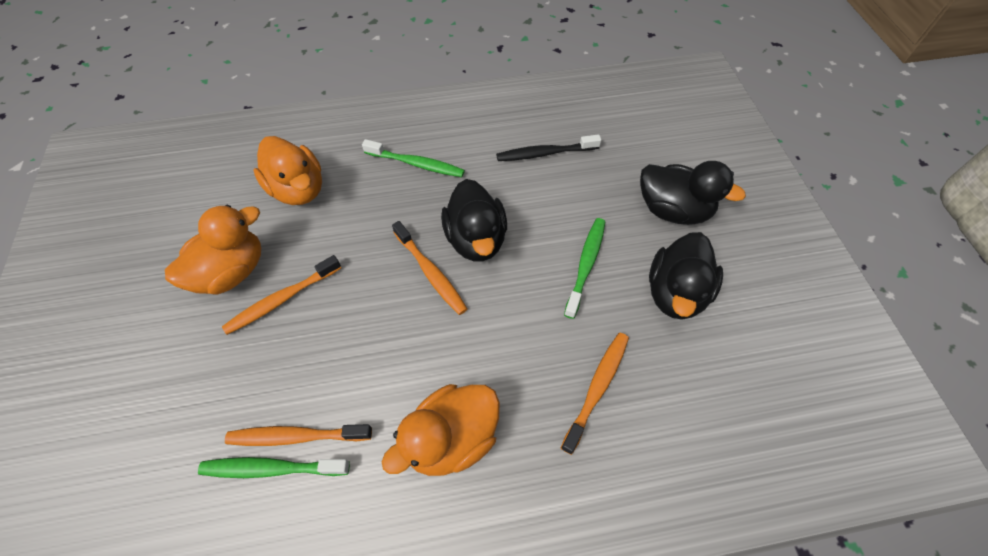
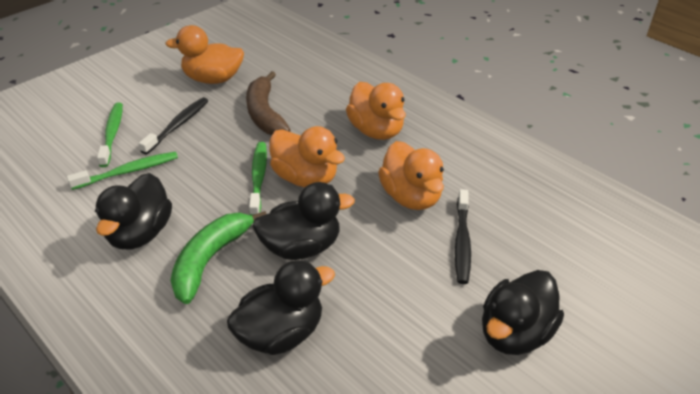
black duck: [441,179,507,261] [640,161,746,225] [649,232,723,320] = 3 -> [95,173,172,249] [227,260,335,355] [253,182,355,260] [482,270,564,355] = 4
black toothbrush: [496,134,601,161] = 1 -> [139,97,208,154] [455,189,471,284] = 2
brown banana: none = 0 -> [246,71,291,135] = 1
green banana: none = 0 -> [170,211,266,304] = 1
orange duck: [165,205,261,295] [253,136,322,205] [382,384,500,476] = 3 -> [166,25,244,84] [269,126,345,187] [346,82,406,140] [378,141,444,210] = 4
orange toothbrush: [222,255,341,335] [225,424,372,446] [392,221,467,315] [561,333,629,455] = 4 -> none = 0

